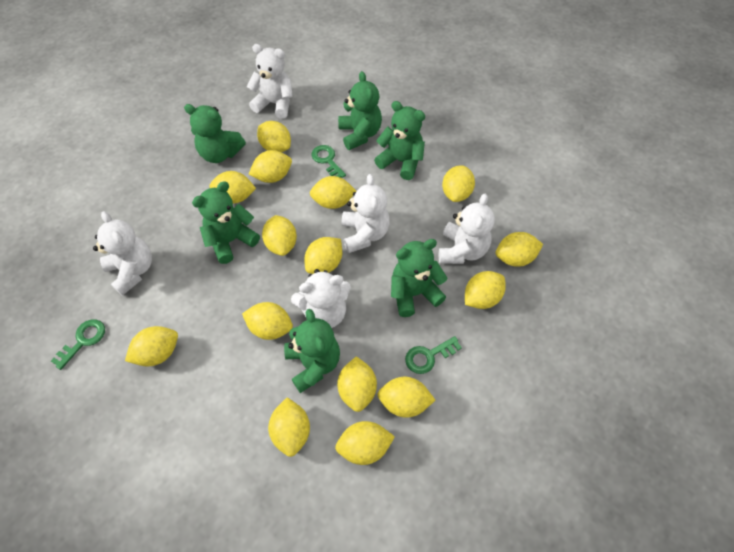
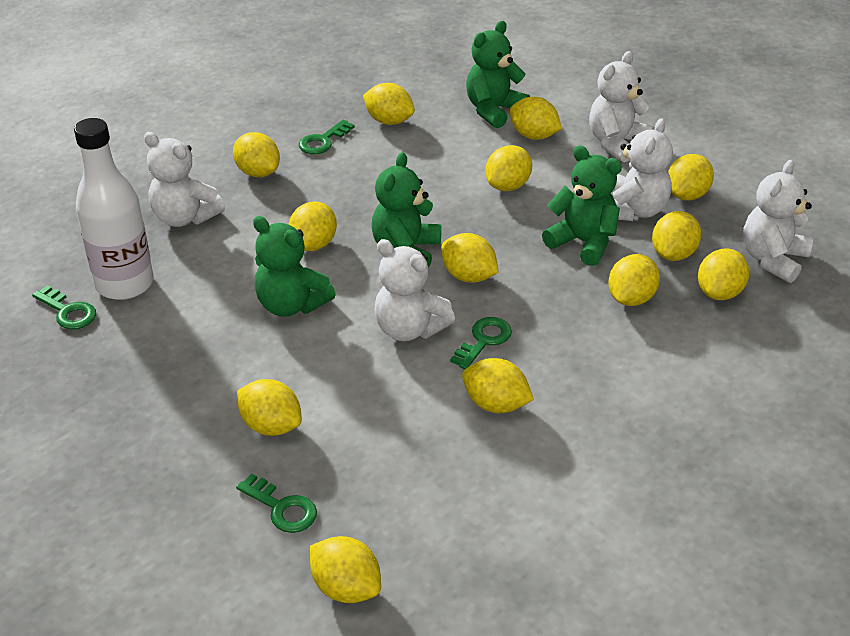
green key: [51,320,105,370] [311,145,346,178] [405,336,462,374] = 3 -> [32,285,96,330] [236,473,317,533] [299,120,355,154] [450,317,512,369] = 4
green teddy bear: [184,104,246,163] [192,181,260,264] [284,309,340,393] [338,71,382,150] [374,101,425,180] [391,239,447,317] = 6 -> [253,216,336,317] [371,152,441,268] [466,21,530,128] [542,146,622,266] = 4
white bottle: none = 0 -> [74,118,154,300] = 1
yellow lemon: [125,326,178,367] [209,171,256,204] [242,302,293,340] [249,150,292,183] [257,121,291,152] [262,215,297,256] [268,397,310,457] [304,237,342,274] [310,176,356,209] [335,421,395,465] [337,356,377,412] [377,377,435,418] [442,165,475,202] [465,271,506,309] [495,232,543,267] = 15 -> [233,132,280,177] [237,379,302,436] [288,201,337,251] [310,536,381,603] [363,83,415,125] [441,233,499,283] [462,358,534,413] [485,145,532,191] [510,97,562,140] [608,254,660,306] [652,211,701,261] [668,154,714,201] [698,248,749,300] = 13

